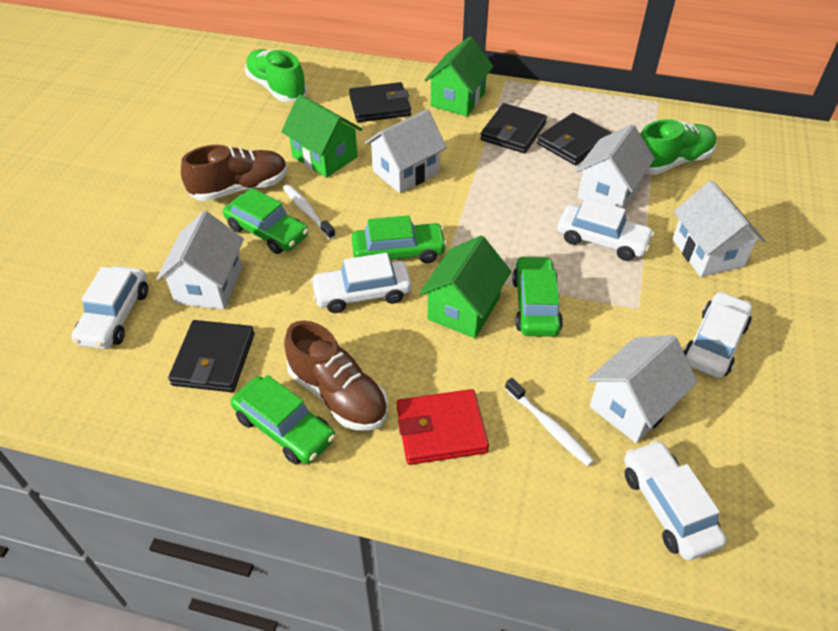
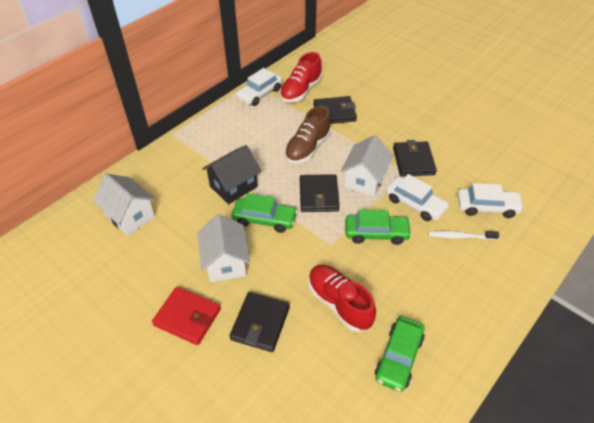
black house: none = 0 -> [202,145,261,204] = 1
brown shoe: [181,145,288,201] [284,321,388,430] = 2 -> [285,106,331,164] = 1
green car: [223,188,309,254] [231,375,336,465] [352,215,447,263] [512,256,563,337] = 4 -> [232,193,298,233] [345,209,412,245] [375,316,425,392] = 3
green house: [281,94,362,178] [419,236,512,338] [424,37,494,116] = 3 -> none = 0
green shoe: [245,49,307,102] [640,119,717,175] = 2 -> none = 0
red shoe: none = 0 -> [280,52,322,103] [308,265,376,332] = 2
white car: [71,266,148,349] [310,253,412,313] [557,198,654,261] [624,440,726,560] [684,291,752,378] = 5 -> [235,68,282,106] [386,174,450,221] [457,183,524,218] = 3
white house: [156,211,244,309] [365,109,447,193] [576,124,655,208] [587,335,698,443] [672,181,765,277] = 5 -> [93,173,155,236] [197,214,250,282] [341,135,393,197] = 3
white toothbrush: [283,184,336,239] [505,378,594,466] = 2 -> [428,231,499,240] = 1

